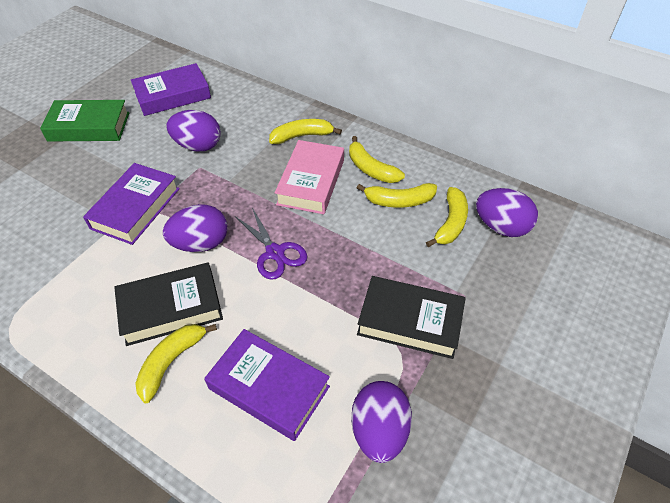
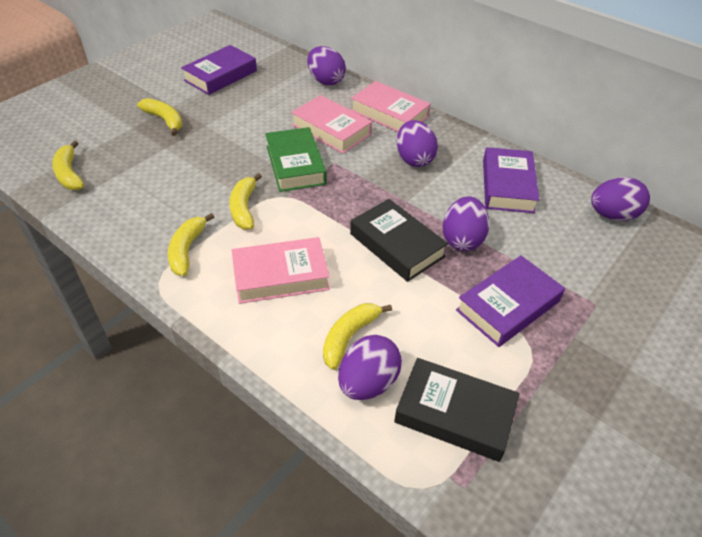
pink book: [275,140,344,214] = 1 -> [232,237,330,304] [291,95,372,154] [351,81,431,132] = 3
purple egg: [163,204,228,252] [166,110,221,151] [351,381,412,463] [476,188,538,237] = 4 -> [307,46,346,85] [338,335,402,400] [397,120,438,167] [443,196,490,251] [591,177,650,221] = 5
purple scissors: [235,208,307,280] = 1 -> none = 0

